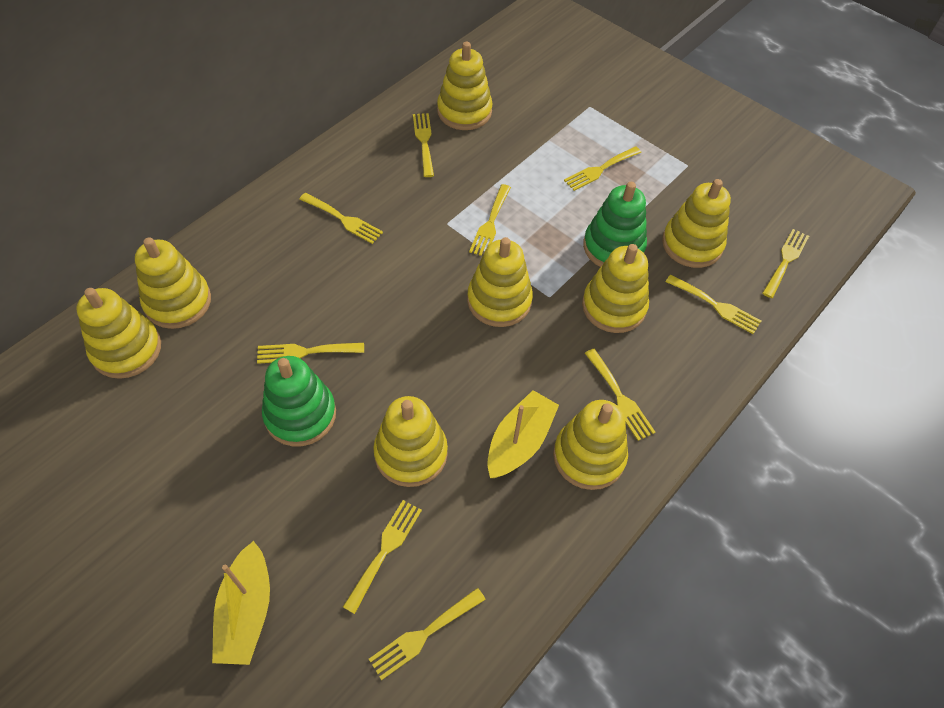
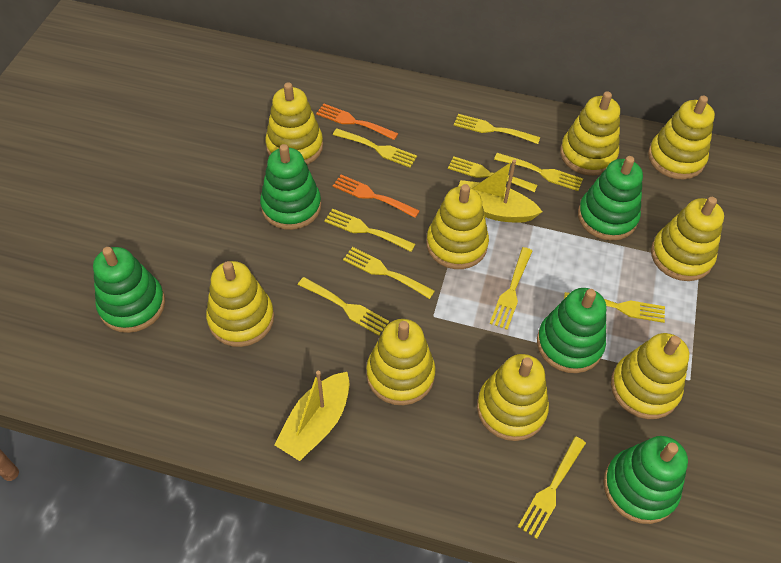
green stacking toy: [262,356,336,446] [583,182,647,267] = 2 -> [93,247,165,333] [260,144,321,230] [537,288,606,373] [578,156,643,241] [603,436,688,524] = 5
orange fork: none = 0 -> [316,104,398,140] [333,175,420,218] = 2
yellow stacking toy: [76,288,161,379] [135,237,211,329] [373,396,448,487] [437,42,493,130] [467,237,533,327] [553,400,628,490] [582,244,649,333] [662,179,731,268] = 8 -> [206,261,274,347] [265,82,323,165] [366,319,436,405] [426,184,489,269] [477,354,549,441] [560,91,620,176] [611,333,689,419] [648,96,715,180] [651,197,724,281] = 9

